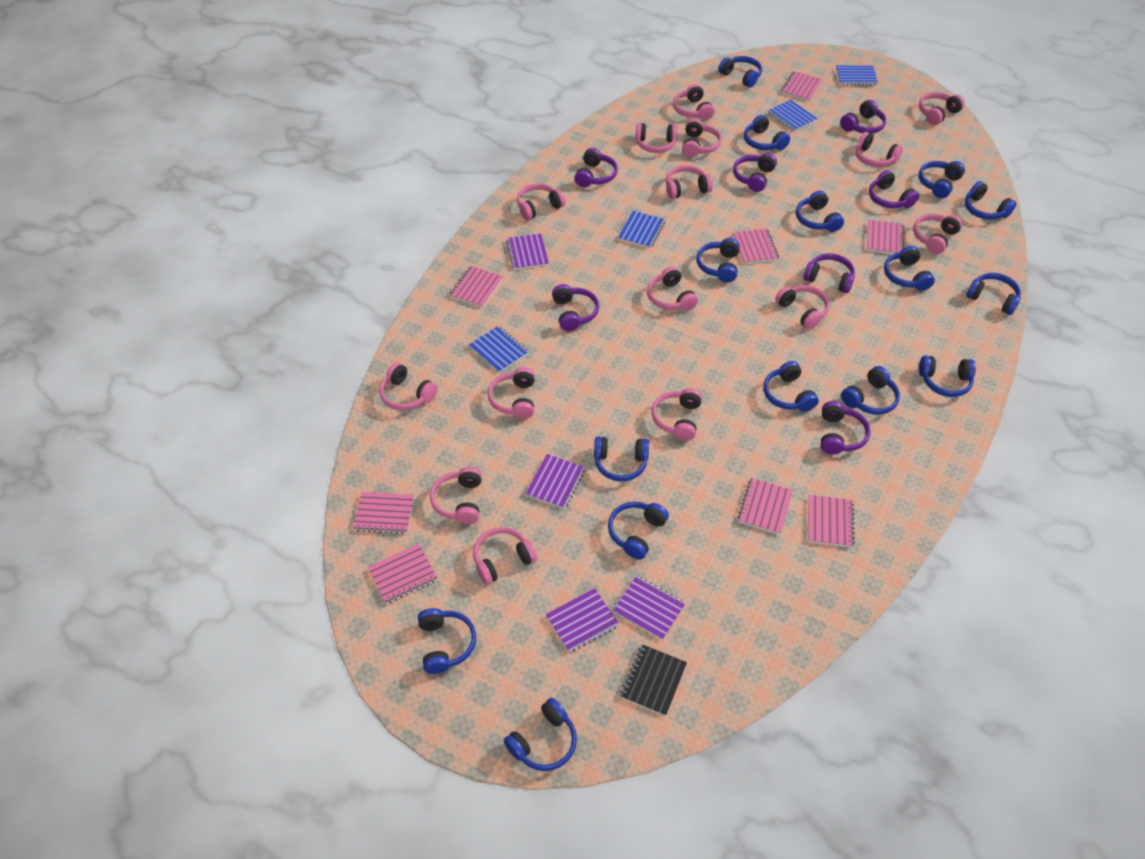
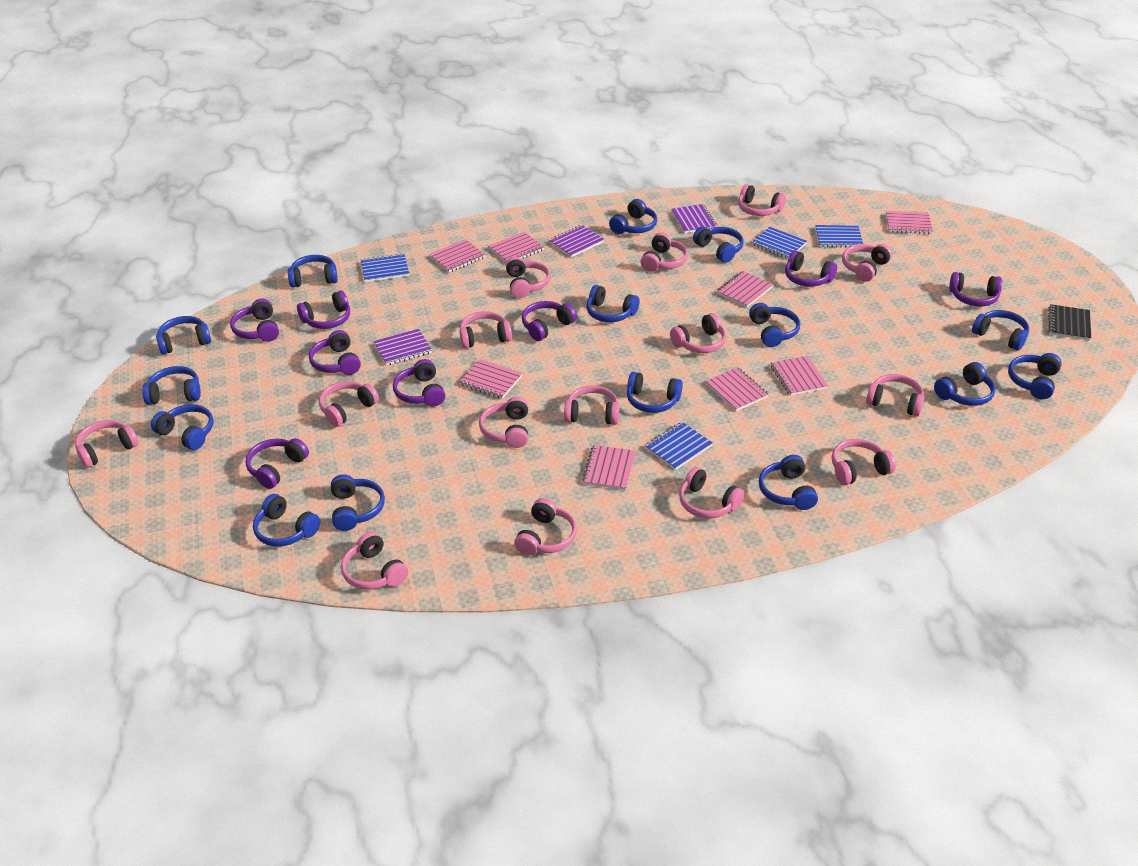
purple headphones: [552,284,599,331] [574,148,618,187] [733,153,777,192] [803,253,855,293] [821,401,871,455] [840,100,886,134] [869,170,919,208] = 7 -> [230,299,279,342] [246,438,309,489] [297,290,350,329] [309,330,361,375] [393,359,445,407] [522,301,577,341] [785,250,837,287] [949,272,1002,307] = 8
purple notebook: [506,234,549,270] [526,454,585,509] [546,588,619,653] [613,576,686,640] = 4 -> [374,329,432,366] [549,225,605,257] [671,204,717,233] = 3

